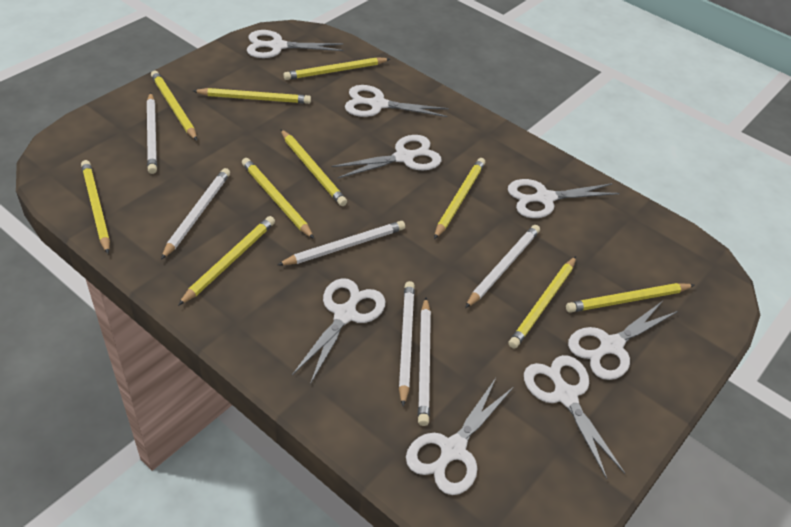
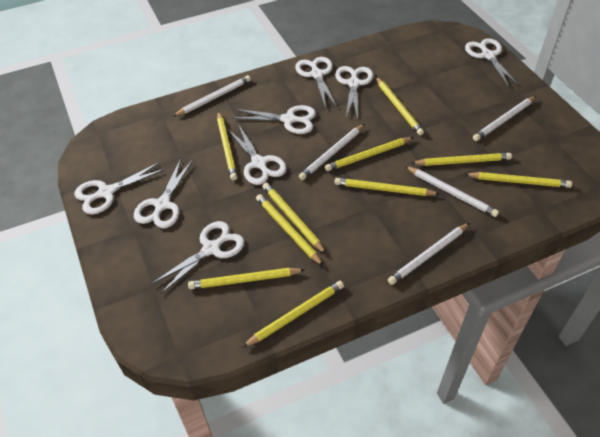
white pencil: [147,92,157,174] [161,168,230,260] [278,221,405,265] [399,281,415,407] [418,297,431,426] [465,225,540,308] = 6 -> [173,75,251,116] [299,124,364,180] [388,223,470,285] [405,166,499,217] [473,96,536,141] = 5

